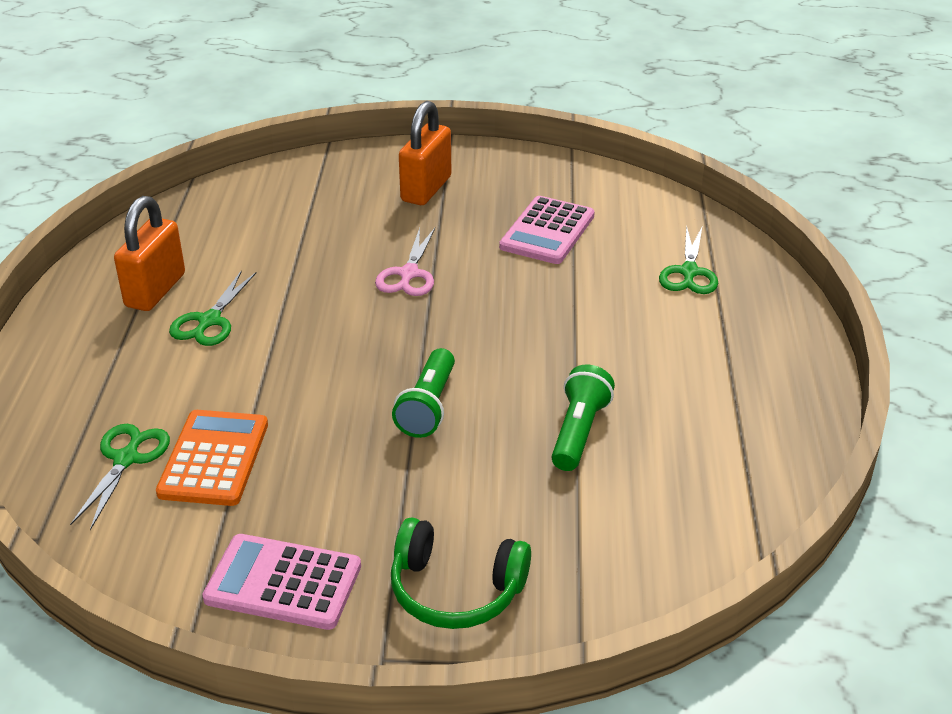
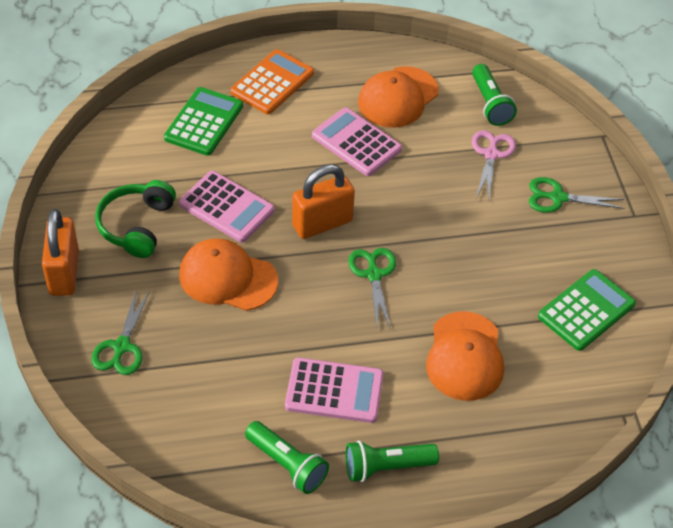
green calculator: none = 0 -> [164,87,243,156] [538,269,636,351] = 2
green flashlight: [392,348,455,438] [552,364,615,471] = 2 -> [245,421,329,494] [345,441,439,482] [472,64,517,126] = 3
orange cap: none = 0 -> [179,238,278,311] [358,66,439,128] [426,311,504,401] = 3
pink calculator: [202,534,361,630] [499,196,595,264] = 2 -> [179,171,275,242] [285,357,384,423] [312,108,402,176] = 3

